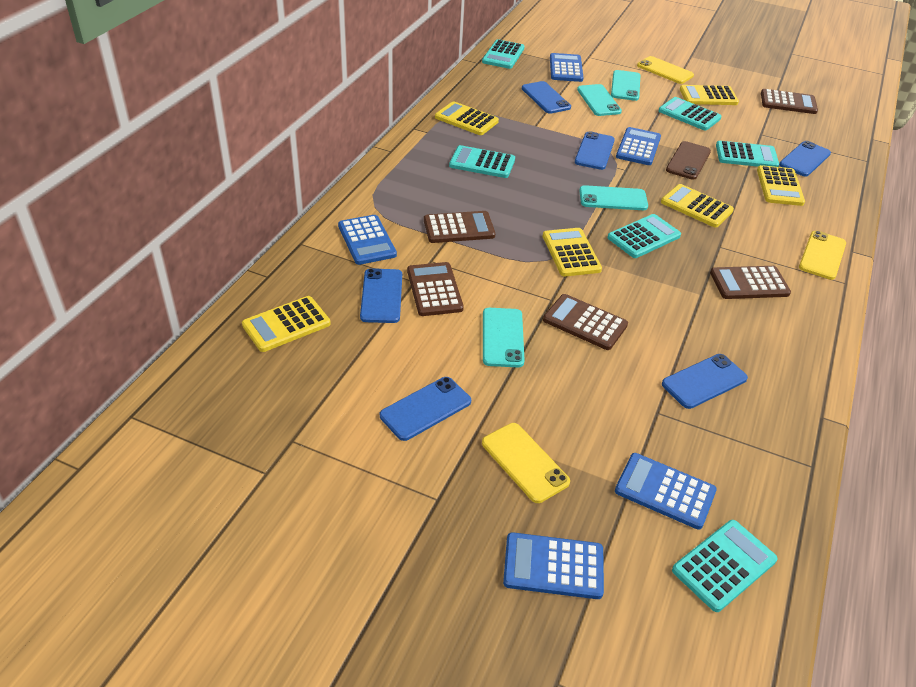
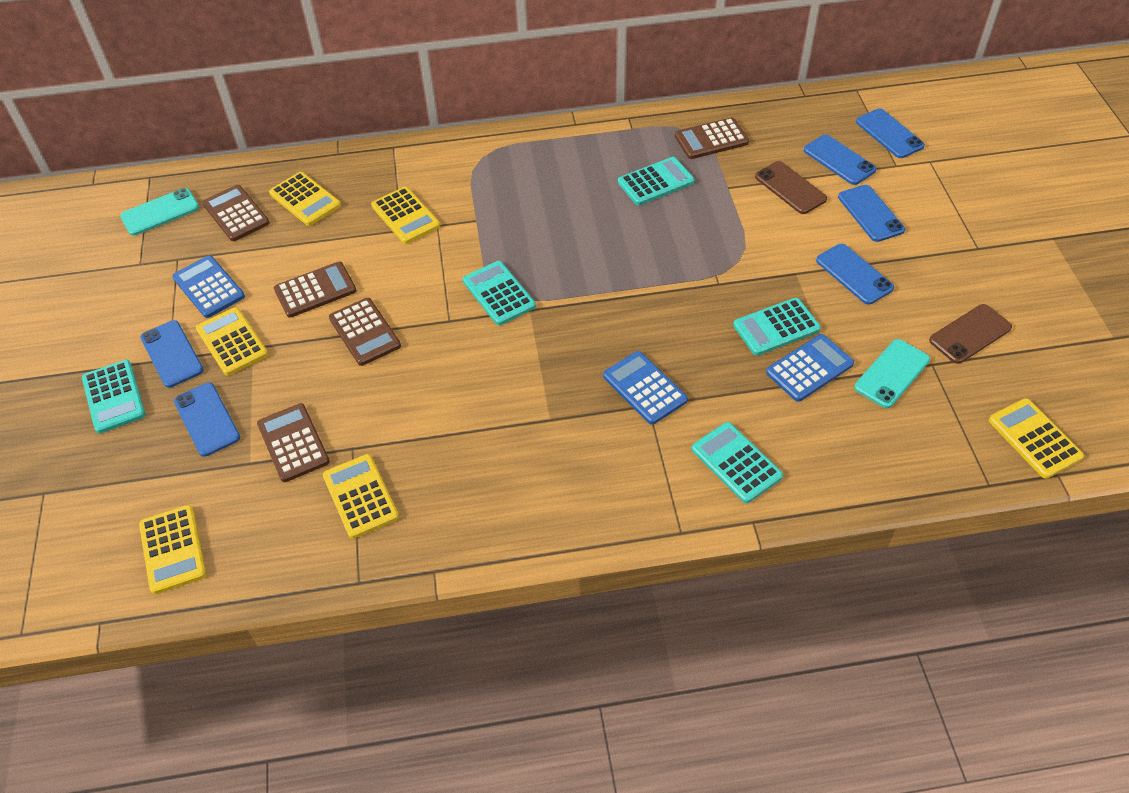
blue calculator: [338,215,397,265] [503,532,604,599] [550,53,583,82] [615,453,717,530] [616,127,661,165] = 5 -> [172,255,245,318] [603,351,688,425] [766,334,854,402] = 3
brown phone: [666,141,711,180] = 1 -> [755,161,827,214] [929,304,1012,364] = 2
turquoise calculator: [449,145,515,178] [482,39,525,69] [607,214,681,258] [659,97,721,131] [672,520,778,612] [716,141,779,167] = 6 -> [82,360,146,433] [463,261,536,325] [618,157,695,205] [692,422,783,503] [733,298,821,356] = 5
turquoise phone: [483,308,525,367] [577,84,622,116] [579,185,648,210] [611,70,640,101] = 4 -> [120,188,199,236] [854,339,930,408] = 2
yellow phone: [482,423,570,503] [637,56,694,84] [799,231,846,280] = 3 -> none = 0

